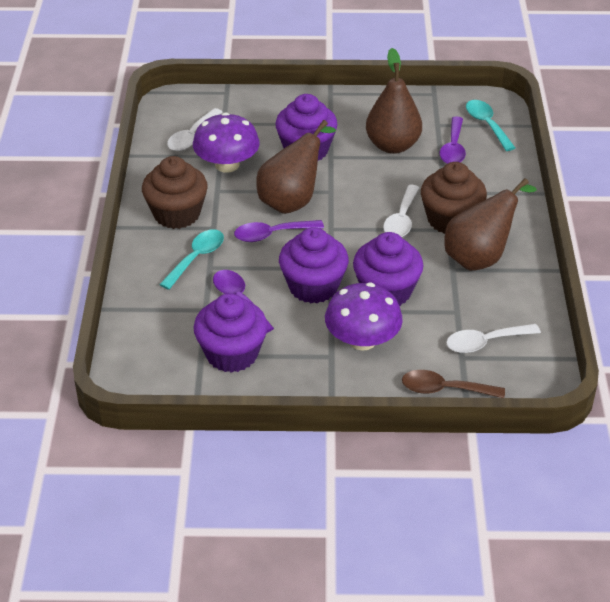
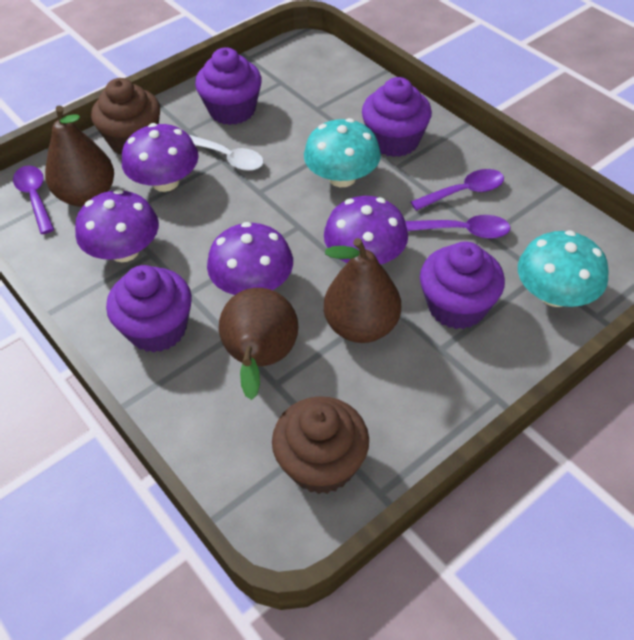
brown spoon: [402,370,505,398] = 1 -> none = 0
purple mushroom: [193,112,260,173] [325,283,403,351] = 2 -> [75,189,159,262] [122,123,199,192] [207,222,293,295] [324,196,408,265] = 4
turquoise mushroom: none = 0 -> [304,118,381,187] [518,230,609,307] = 2
turquoise spoon: [159,229,224,290] [466,100,515,151] = 2 -> none = 0
white spoon: [167,108,223,151] [383,185,419,237] [446,324,541,353] = 3 -> [189,135,264,171] = 1

